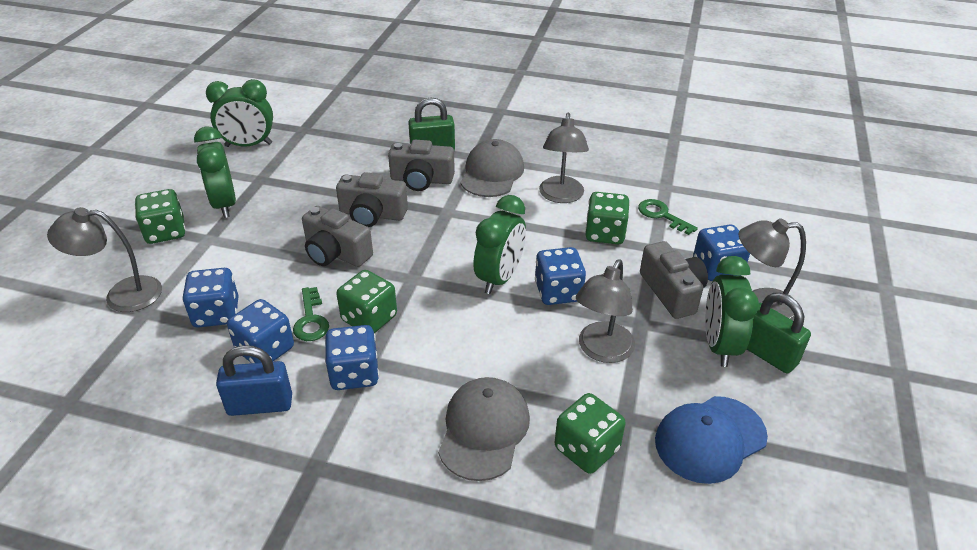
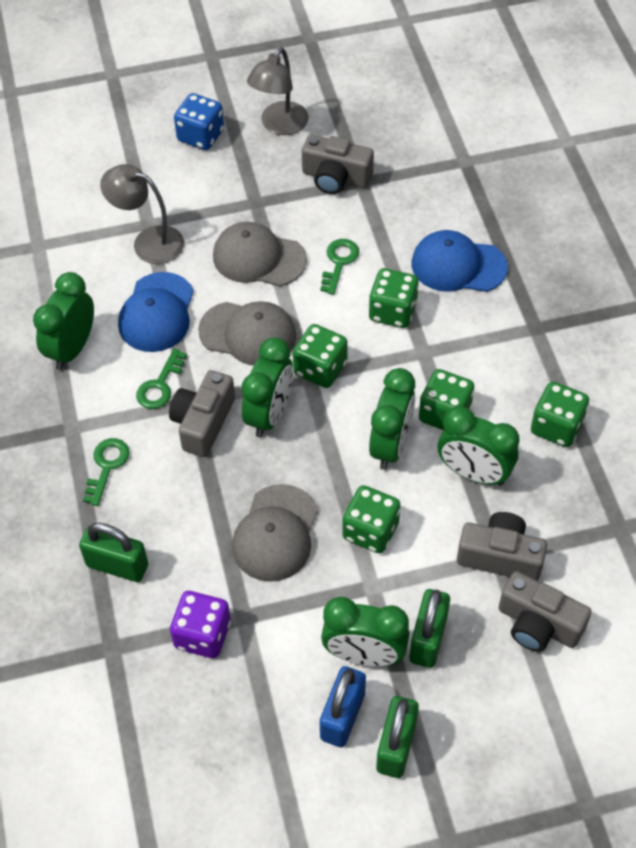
blue cap: [655,396,768,484] = 1 -> [118,272,194,352] [412,230,508,292] = 2
blue dice: [182,268,239,328] [227,299,294,363] [325,325,379,390] [535,247,586,305] [693,224,750,281] = 5 -> [174,93,224,150] = 1
green clock: [194,127,236,218] [206,79,273,147] [473,195,526,294] [705,256,759,367] = 4 -> [33,272,94,370] [241,337,293,437] [321,597,409,667] [369,368,415,470] [438,406,520,486] = 5
green dice: [135,189,185,244] [337,270,397,333] [555,393,626,474] [585,192,630,244] = 4 -> [293,324,348,388] [342,485,401,553] [369,268,419,328] [419,369,474,430] [531,382,589,447] = 5
green key: [293,287,329,341] [638,199,698,235] = 2 -> [83,438,130,506] [136,348,187,409] [320,239,359,295] = 3
green padlock: [408,98,455,151] [747,293,811,373] = 2 -> [79,523,148,582] [376,696,419,778] [409,589,450,668] = 3
grey cap: [438,377,530,481] [460,139,524,197] = 2 -> [198,301,296,366] [213,222,307,286] [232,484,318,582] = 3
grey lamp: [47,207,162,312] [539,113,589,203] [576,259,635,363] [738,218,806,321] = 4 -> [100,164,184,264] [247,47,309,135] = 2
purple dice: none = 0 -> [170,591,231,658] = 1

